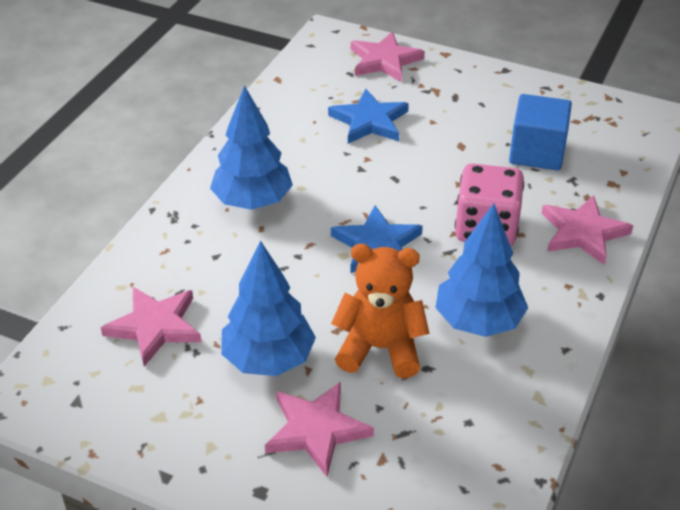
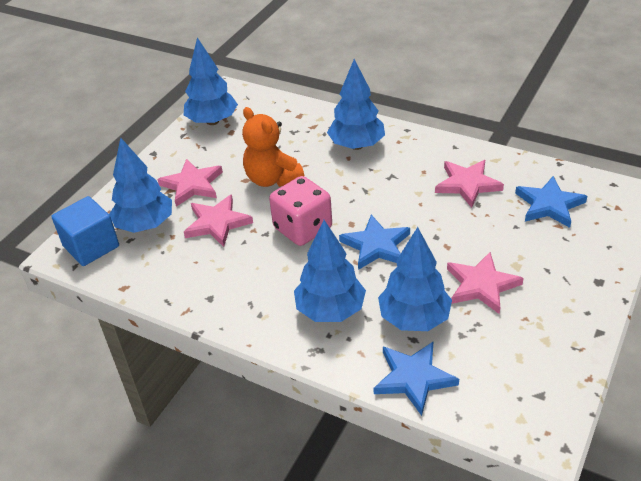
blue star: [328,88,409,144] [331,205,423,274] = 2 -> [339,215,410,270] [374,341,459,416] [515,176,587,228] = 3
blue tree: [210,85,293,210] [221,241,316,376] [435,203,528,337] = 3 -> [109,138,172,233] [184,37,238,125] [294,220,366,322] [327,59,385,150] [378,227,452,331] = 5

